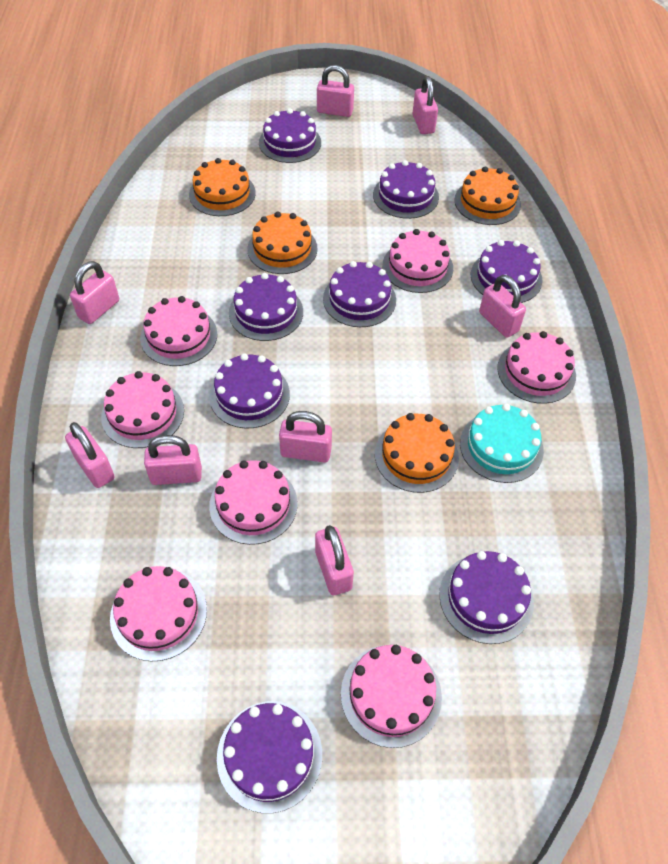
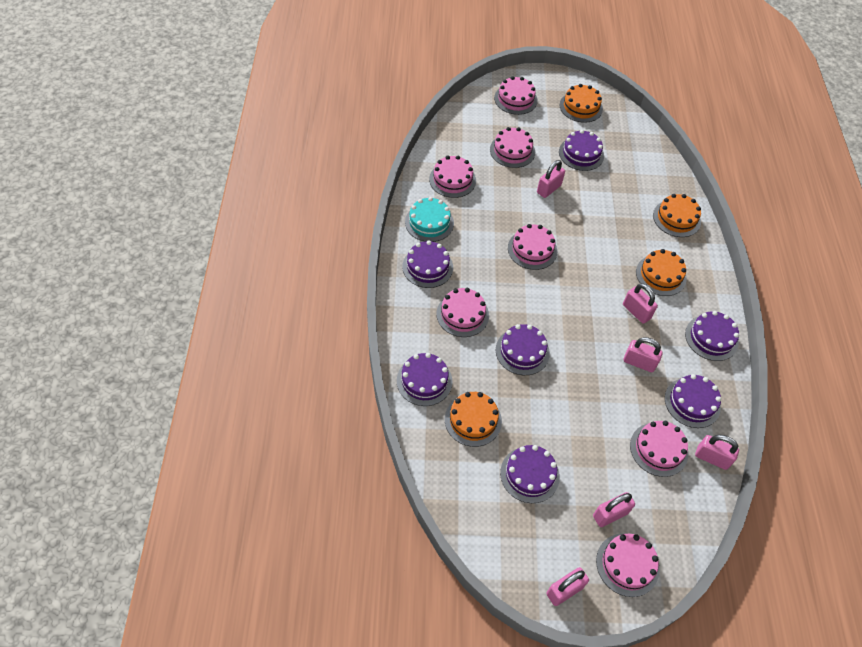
pink padlock: [65,422,115,488] [70,261,119,324] [144,435,202,485] [279,411,332,463] [315,525,354,595] [317,65,354,117] [413,76,438,134] [479,275,526,338] = 8 -> [537,160,565,198] [546,567,589,606] [593,492,635,527] [623,283,658,324] [624,337,663,372] [695,435,739,470] = 6
purple cake: [209,353,290,428] [217,702,322,813] [229,273,303,341] [259,108,321,163] [323,261,396,327] [373,160,439,219] [439,551,534,644] [471,240,542,303] = 8 -> [397,353,452,406] [402,240,453,288] [496,324,550,375] [500,445,560,503] [559,130,604,171] [665,374,721,428] [685,311,739,361] = 7

